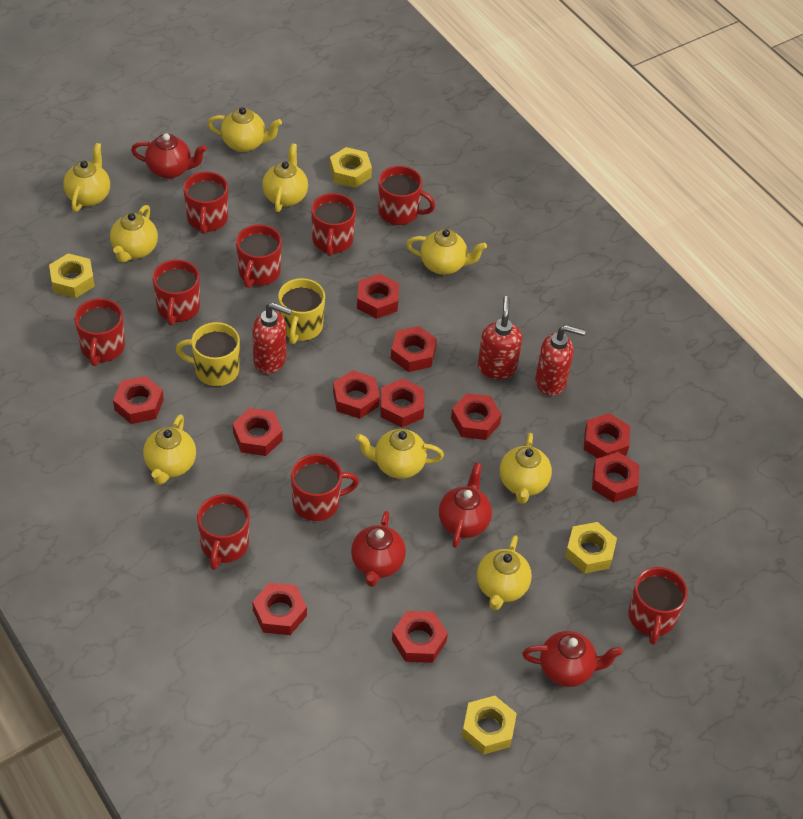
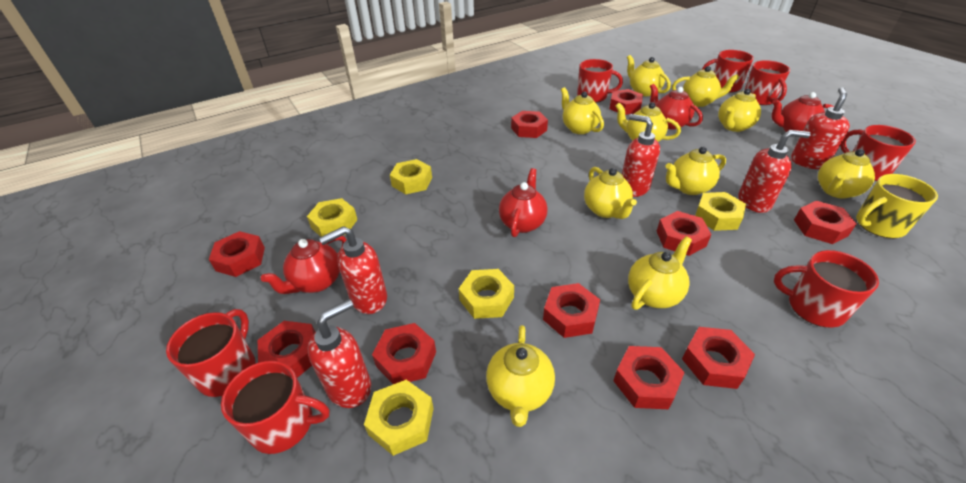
red mug: [74,298,125,366] [152,260,200,326] [183,172,228,234] [197,494,250,570] [236,225,282,288] [291,454,359,521] [311,193,356,256] [378,166,435,225] [628,567,688,645] = 9 -> [166,309,256,397] [221,360,330,454] [577,59,623,103] [702,50,754,93] [745,60,790,105] [774,250,879,327] [840,125,916,181] = 7
red nut: [113,376,164,424] [233,408,283,456] [252,582,307,635] [333,370,380,419] [357,273,399,319] [380,379,424,427] [391,326,437,372] [392,611,448,663] [451,393,502,440] [584,413,630,458] [592,452,639,503] = 11 -> [209,231,265,277] [258,321,315,378] [372,323,436,384] [511,111,548,138] [543,283,600,338] [609,89,643,115] [613,346,685,409] [657,211,712,256] [682,327,755,389] [794,201,856,244] = 10
red soap dispenser: [252,302,292,374] [477,296,522,379] [535,325,586,396] = 3 -> [308,299,371,408] [319,226,387,314] [622,114,660,197] [738,130,811,213] [791,87,850,169] = 5
yellow mug: [176,322,240,386] [278,278,325,344] = 2 -> [856,174,938,238] = 1
yellow nut: [49,253,95,298] [330,147,372,188] [462,696,517,755] [565,522,617,574] = 4 -> [307,198,357,237] [364,380,434,456] [390,159,432,194] [459,269,514,319] [695,192,746,231] = 5
yellow teapot: [63,143,110,212] [110,205,158,263] [143,414,196,485] [207,107,282,152] [262,143,308,212] [355,429,444,479] [406,229,487,275] [477,535,532,611] [500,433,552,504] = 9 -> [486,325,555,427] [561,87,604,134] [584,167,637,219] [615,102,681,142] [627,55,671,96] [628,236,692,310] [666,147,726,195] [672,66,739,107] [718,88,761,132] [818,149,875,199] = 10

